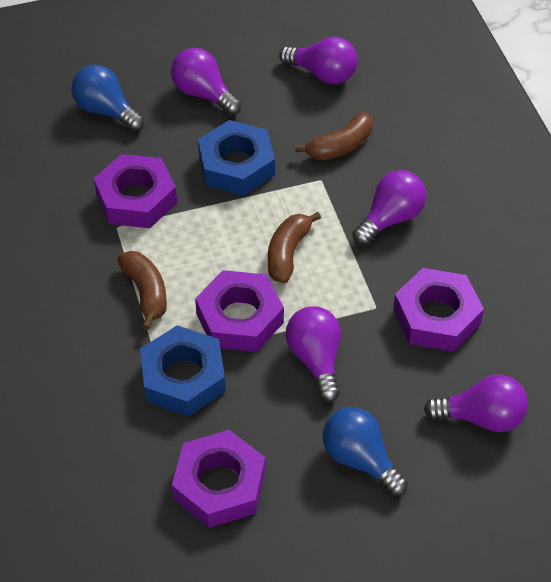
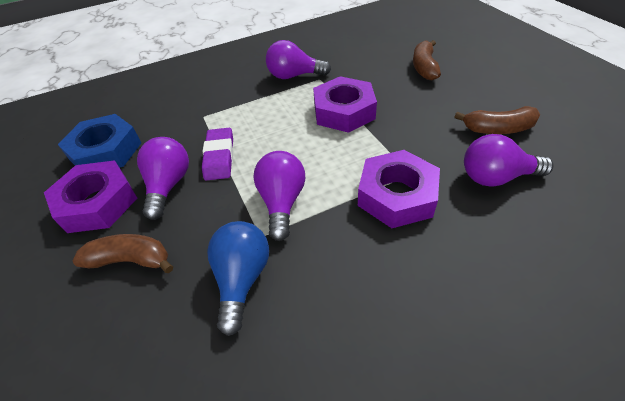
blue light bulb: [72,65,144,132] [323,407,408,496] = 2 -> [207,221,269,336] = 1
blue nut: [140,325,226,416] [198,120,275,196] = 2 -> [58,114,141,168] = 1
purple eraser: none = 0 -> [202,128,233,180] = 1
purple light bulb: [171,48,241,115] [279,36,358,84] [286,306,341,402] [353,170,426,246] [424,375,528,432] = 5 -> [137,137,189,220] [253,151,305,241] [266,40,331,79] [464,134,553,187] = 4
purple nut: [94,154,177,228] [172,430,265,528] [195,270,284,352] [393,268,484,352] = 4 -> [44,160,137,233] [313,76,377,133] [358,150,440,228] = 3

